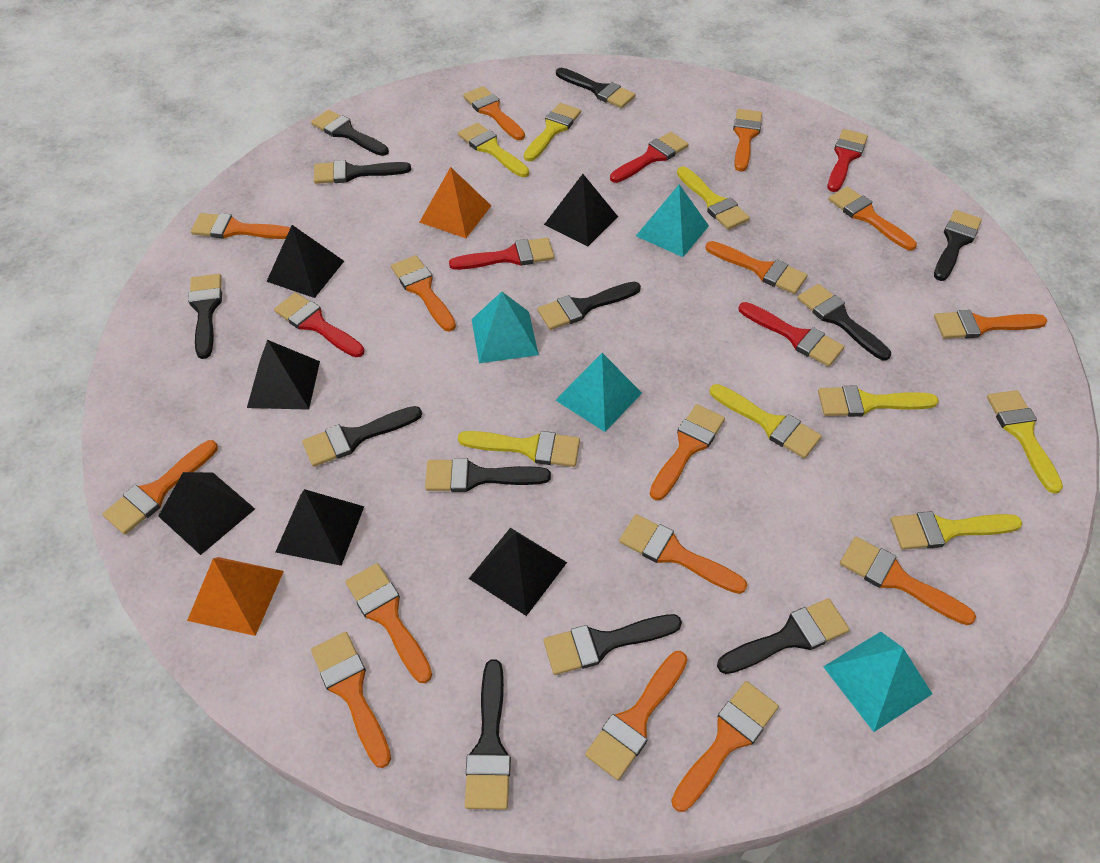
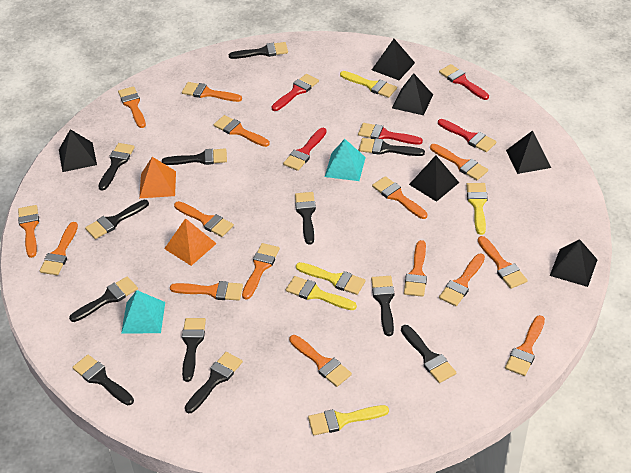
turquoise pyramid: [471,292,539,363] [556,353,642,432] [636,184,709,257] [823,632,932,732] = 4 -> [121,290,165,334] [325,139,366,181] = 2
yellow brush: [458,122,529,177] [458,431,580,467] [524,103,581,161] [677,166,750,230] [710,384,822,458] [818,386,939,417] [890,511,1022,550] [987,390,1063,494] = 8 -> [286,276,357,310] [296,262,366,295] [308,405,389,435] [340,71,397,98] [466,183,488,235] = 5

